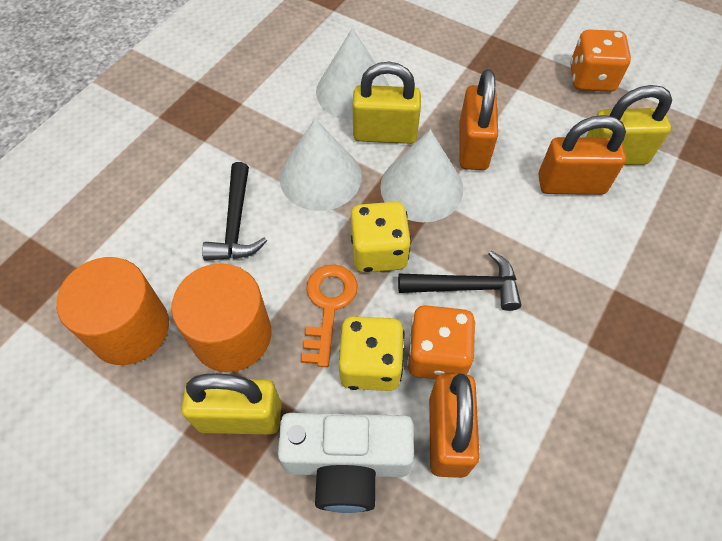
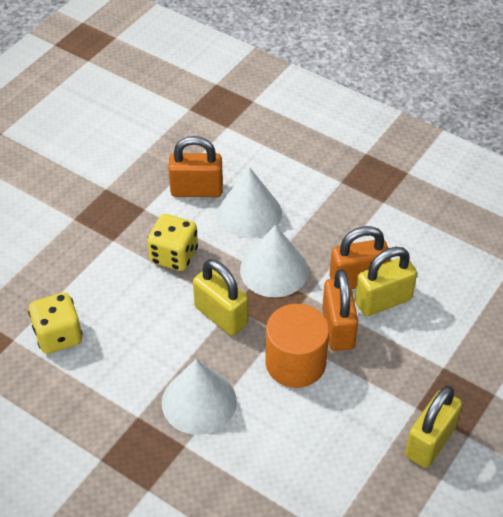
black hammer: [202,162,267,261] [398,251,522,311] = 2 -> none = 0
orange cylinder: [56,257,169,365] [171,263,272,372] = 2 -> [265,304,329,388] = 1
orange dice: [407,305,476,379] [570,29,631,92] = 2 -> none = 0
orange key: [301,264,358,367] = 1 -> none = 0
white camera: [278,413,414,513] = 1 -> none = 0

